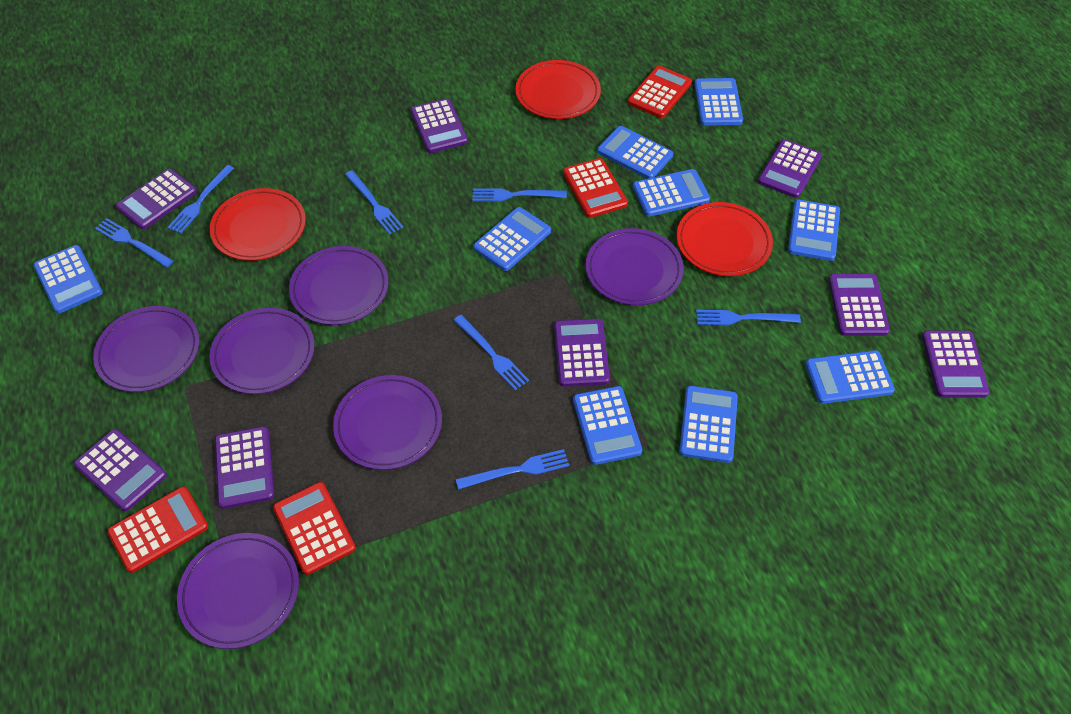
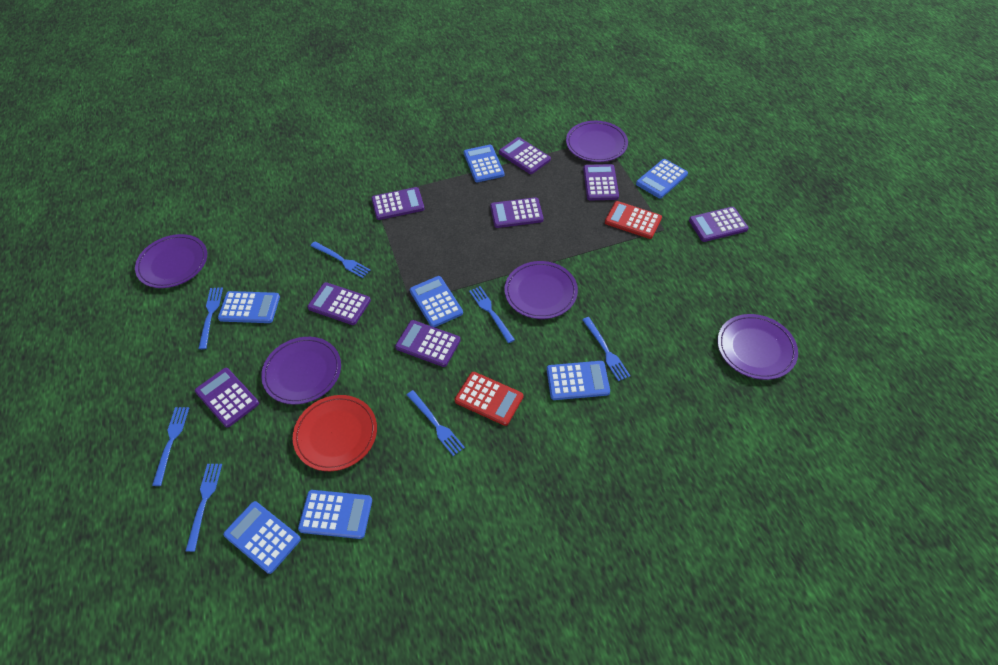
blue calculator: [33,245,103,313] [473,207,551,271] [573,386,642,465] [597,126,673,179] [633,169,710,216] [679,386,738,463] [694,78,743,126] [788,200,840,261] [805,350,895,404] = 9 -> [218,291,280,323] [223,501,301,574] [298,490,372,539] [410,276,463,327] [464,145,504,182] [547,361,610,400] [636,159,688,198] = 7
purple plate: [93,306,199,392] [177,533,299,649] [209,308,315,394] [289,246,389,325] [333,375,442,470] [586,228,684,306] = 6 -> [135,234,207,288] [261,337,341,405] [504,261,578,319] [566,121,628,162] [717,314,798,380] = 5
red calculator: [107,486,208,573] [273,482,356,575] [563,158,628,218] [628,66,692,118] = 4 -> [455,372,523,426] [605,201,662,239] = 2
red plate: [210,188,306,261] [515,60,601,119] [676,202,773,276] = 3 -> [293,395,377,471] = 1

